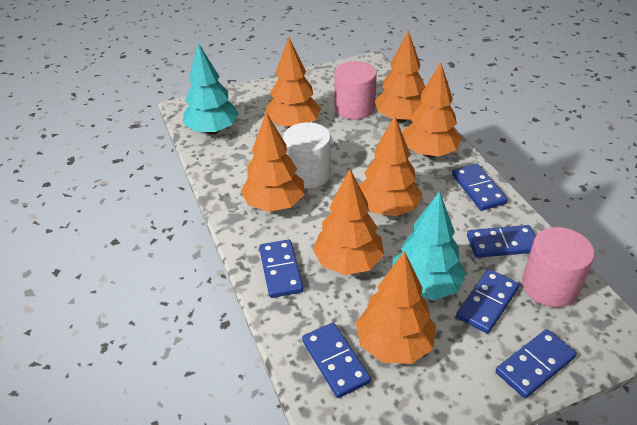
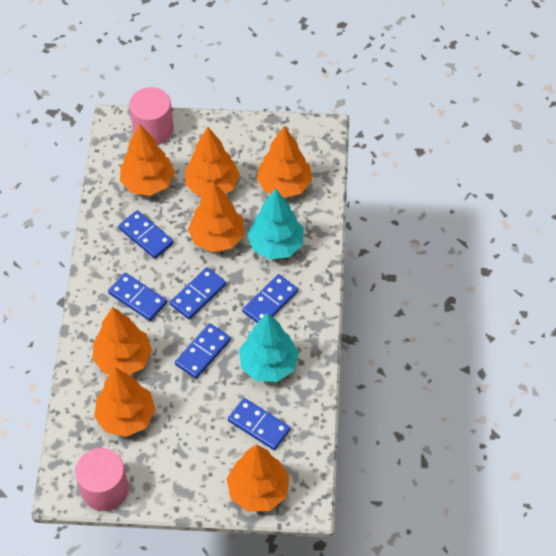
white cylinder: [283,122,331,189] = 1 -> none = 0

